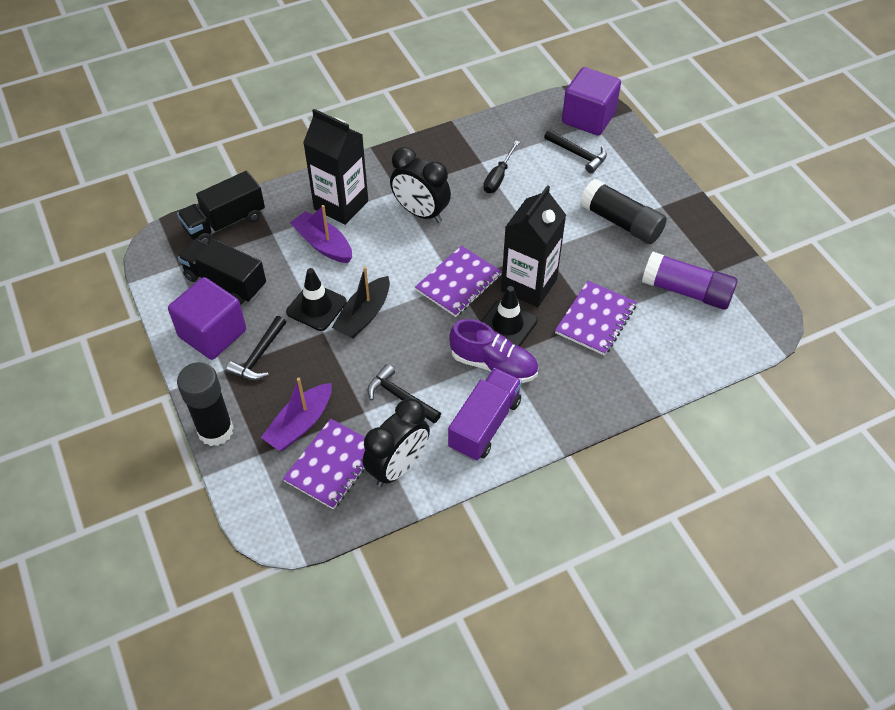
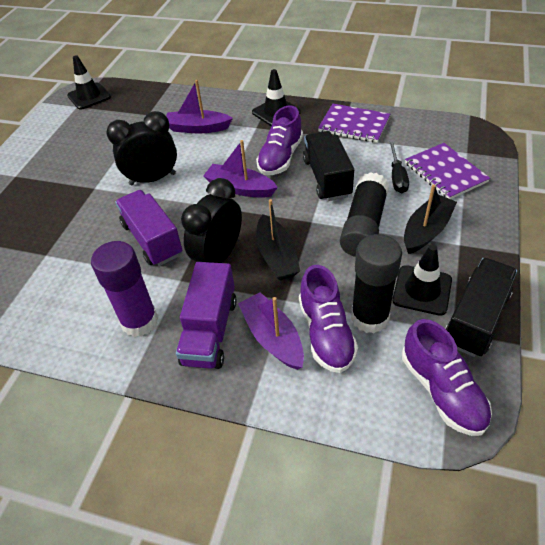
black boat: [332,266,390,339] = 1 -> [256,199,300,280] [404,184,457,254] = 2
black carton: [303,109,368,225] [501,185,566,307] = 2 -> none = 0
black hammer: [226,316,286,380] [368,364,441,423] [544,130,607,173] = 3 -> none = 0
black traffic cone: [286,268,347,331] [481,286,538,346] = 2 -> [67,55,111,110] [252,69,301,126] [392,244,452,316] = 3
purple boat: [261,378,332,451] [290,205,352,263] = 2 -> [166,80,233,134] [203,140,278,198] [238,292,304,370] = 3
purple cube: [168,277,246,360] [562,67,621,136] = 2 -> none = 0
purple notebook: [283,419,365,510] [415,246,502,317] [555,281,637,356] = 3 -> [318,104,390,143] [405,143,490,199] = 2
purple shoe: [449,319,538,383] = 1 -> [256,106,303,175] [299,265,358,373] [402,319,492,436] = 3
purple truck: [448,368,522,461] = 1 -> [115,190,182,266] [176,262,237,369] = 2

